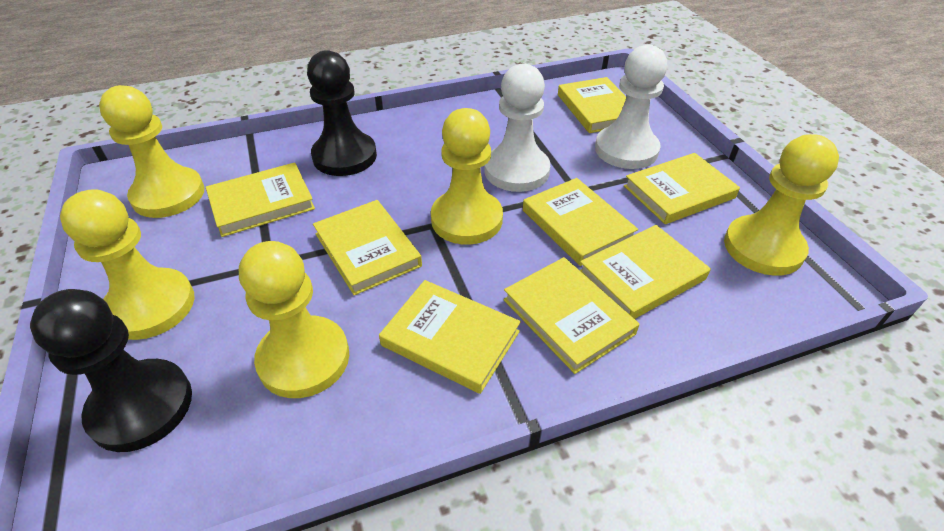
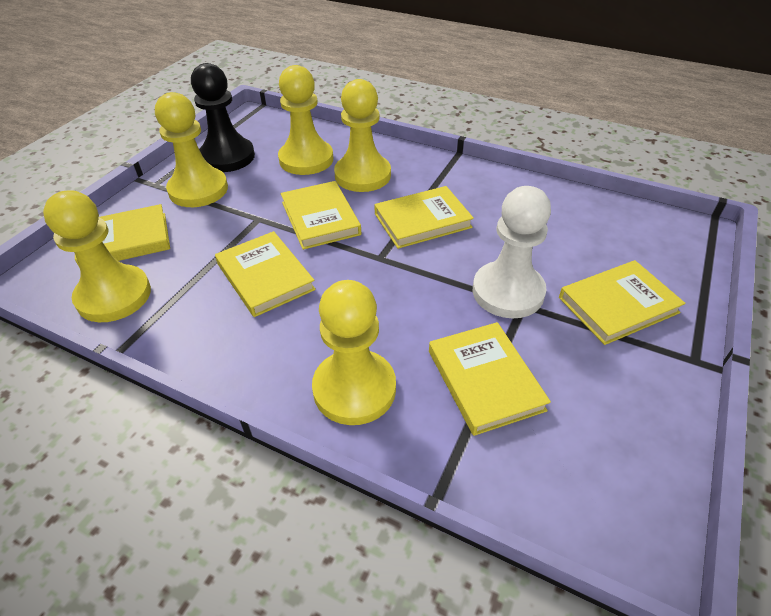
black pawn: [30,289,192,452] [307,50,377,176] = 2 -> [191,63,255,172] = 1
white pawn: [484,63,550,192] [595,45,667,169] = 2 -> [473,186,551,318] = 1
yellow book: [206,162,315,237] [313,200,422,295] [379,280,521,394] [503,257,640,374] [523,178,638,266] [558,77,626,133] [580,225,711,319] [624,153,740,224] = 8 -> [75,204,170,268] [215,231,316,317] [281,181,361,250] [374,186,474,249] [429,322,551,436] [559,260,686,345] = 6

